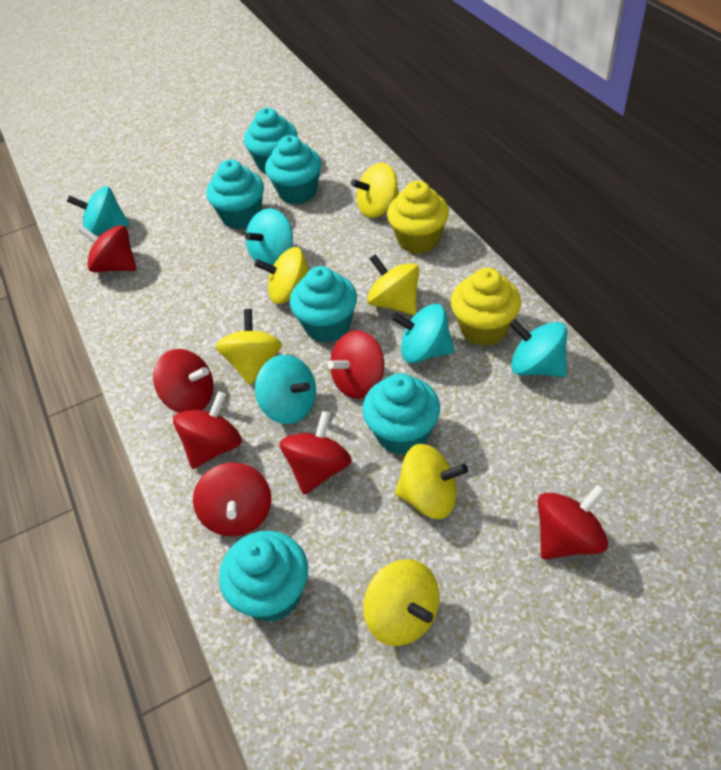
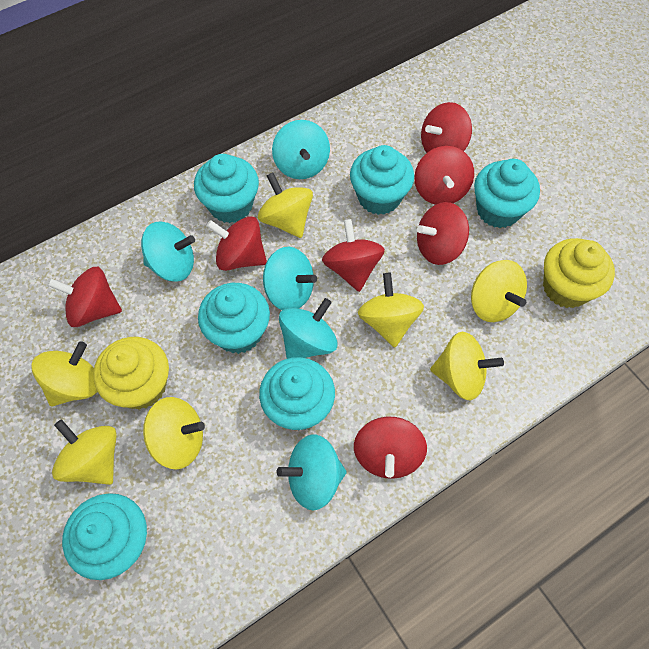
yellow spinning top: [216,309,282,385] [254,247,309,304] [351,163,399,218] [364,559,439,646] [367,254,419,315] [395,444,468,519] = 6 -> [31,341,97,406] [52,419,117,485] [143,397,205,469] [258,173,313,238] [358,273,424,347] [430,331,504,400] [471,260,527,322] = 7

